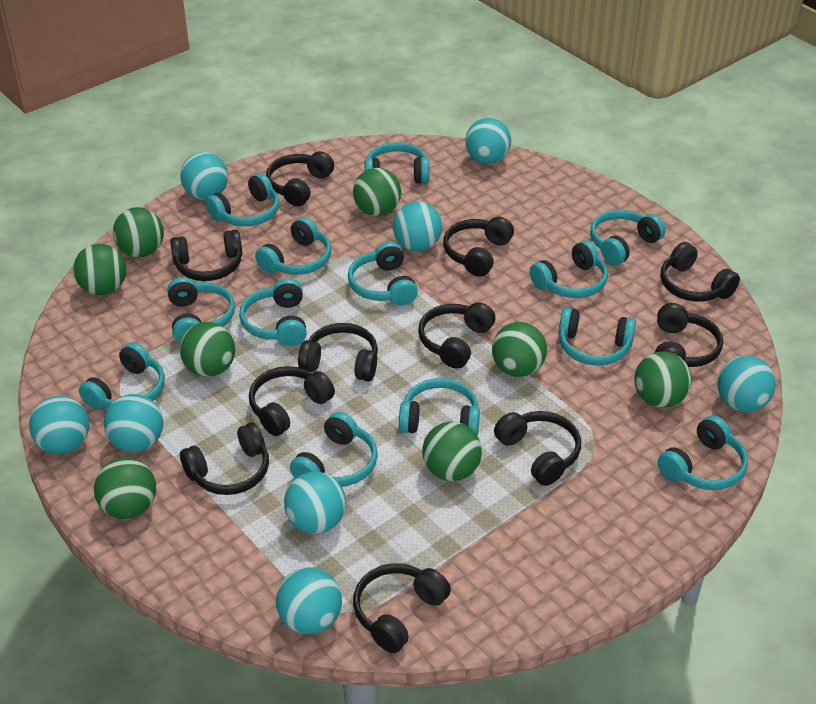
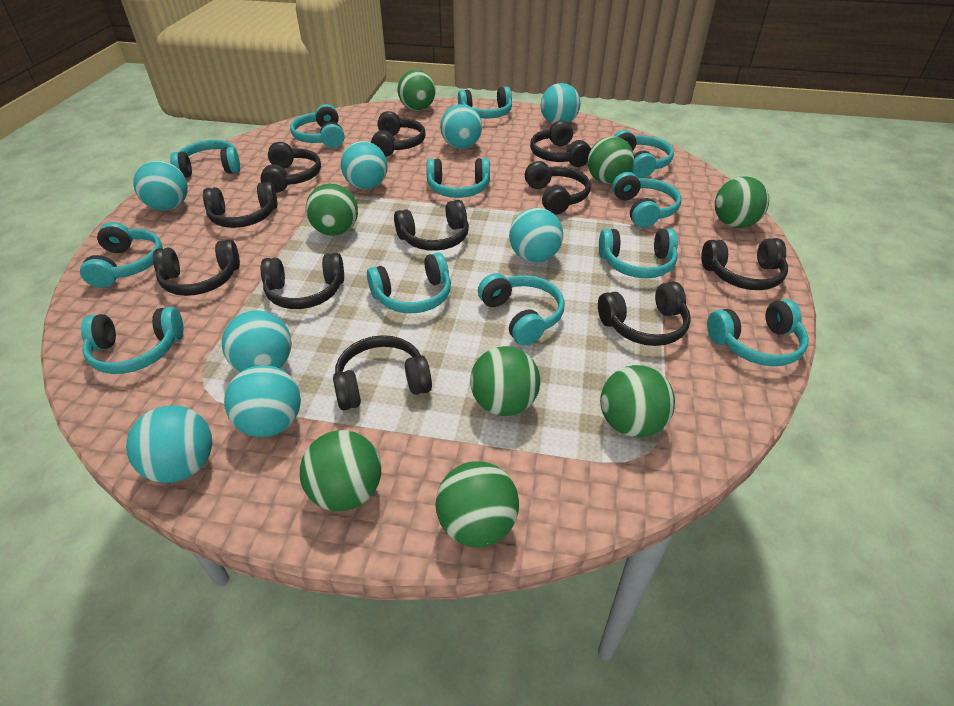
turquoise headphones: [79,342,165,410] [167,277,235,342] [206,173,279,226] [239,278,307,346] [255,217,331,275] [290,412,378,487] [348,242,418,306] [365,142,429,184] [399,378,480,436] [530,240,608,298] [559,307,636,366] [590,210,666,265] [658,415,748,490] = 13 -> [80,222,163,288] [81,307,183,374] [170,140,240,178] [290,104,344,148] [367,252,451,313] [426,158,490,198] [458,86,512,118] [478,273,565,345] [599,228,678,278] [612,172,681,228] [614,130,674,178] [707,299,809,366] = 12

